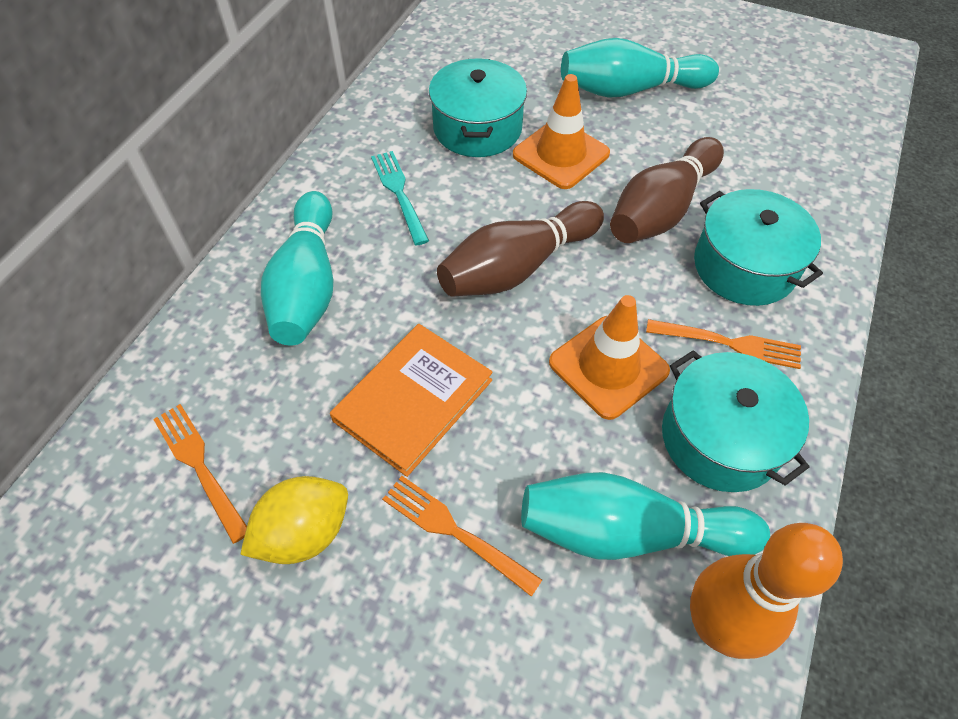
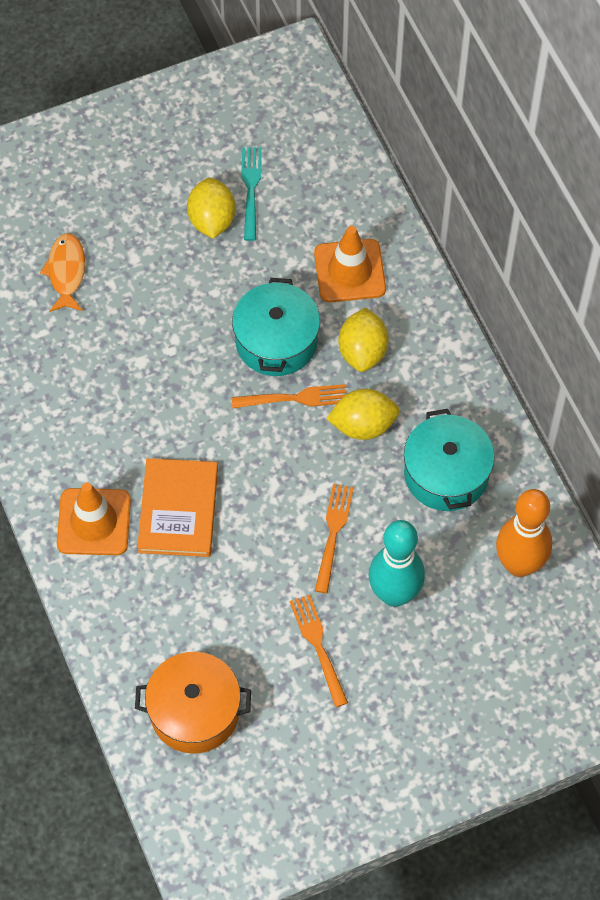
brown bowling pin: [437,201,604,297] [610,137,724,243] = 2 -> none = 0
orange fish: none = 0 -> [40,233,85,312] = 1
orange pot: none = 0 -> [135,652,251,754] = 1
turquoise bowling pin: [261,191,333,345] [521,472,770,560] [561,38,719,98] = 3 -> [368,520,425,607] = 1
turquoise pot: [429,58,527,157] [662,350,810,492] [694,189,823,306] = 3 -> [232,278,320,376] [404,409,495,511] = 2
yellow lemon: [240,476,348,564] = 1 -> [187,178,235,238] [326,389,400,440] [339,307,389,372] = 3

